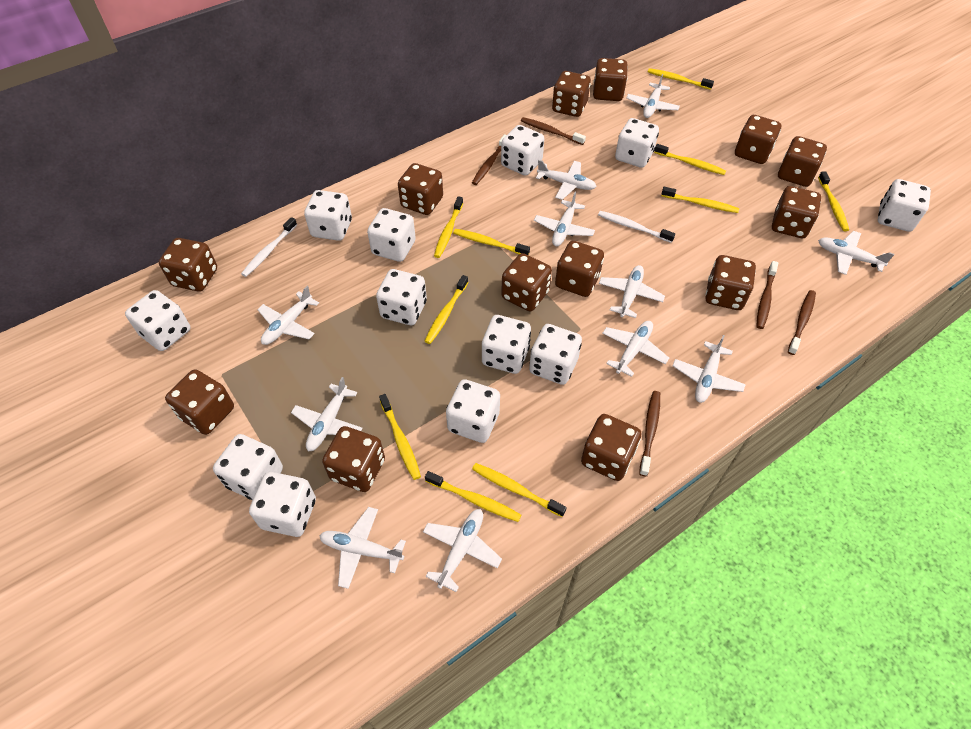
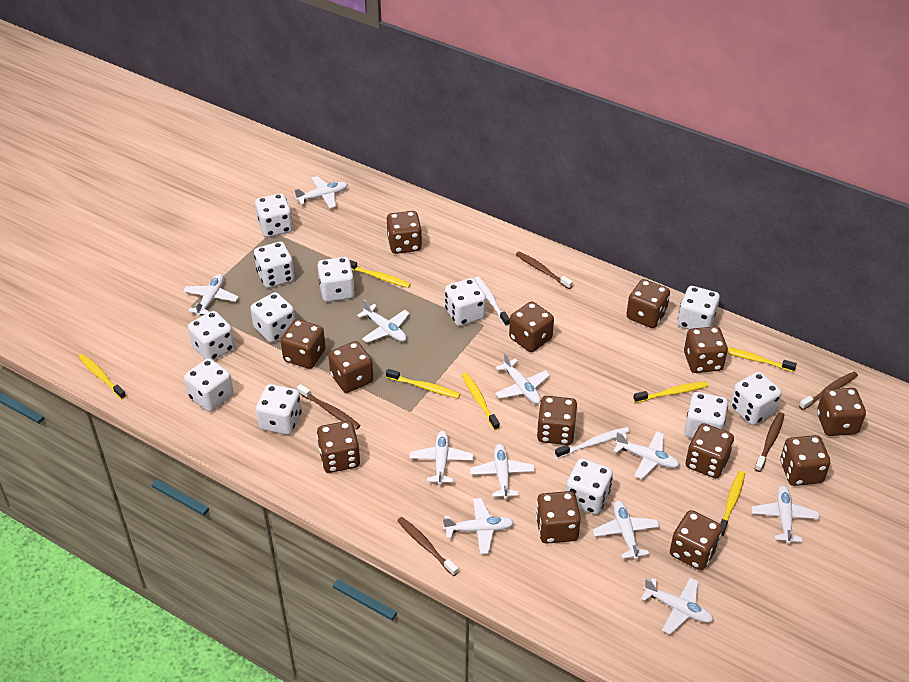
yellow toothbrush: [379,394,421,480] [425,275,468,344] [425,471,521,522] [434,196,463,258] [453,229,530,255] [472,463,567,517] [648,68,714,90] [654,144,726,175] [661,187,739,213] [818,172,849,231] = 10 -> [79,354,126,399] [350,260,411,288] [386,369,460,398] [462,373,500,430] [633,381,708,403] [720,471,745,537] [727,347,797,372] = 7

